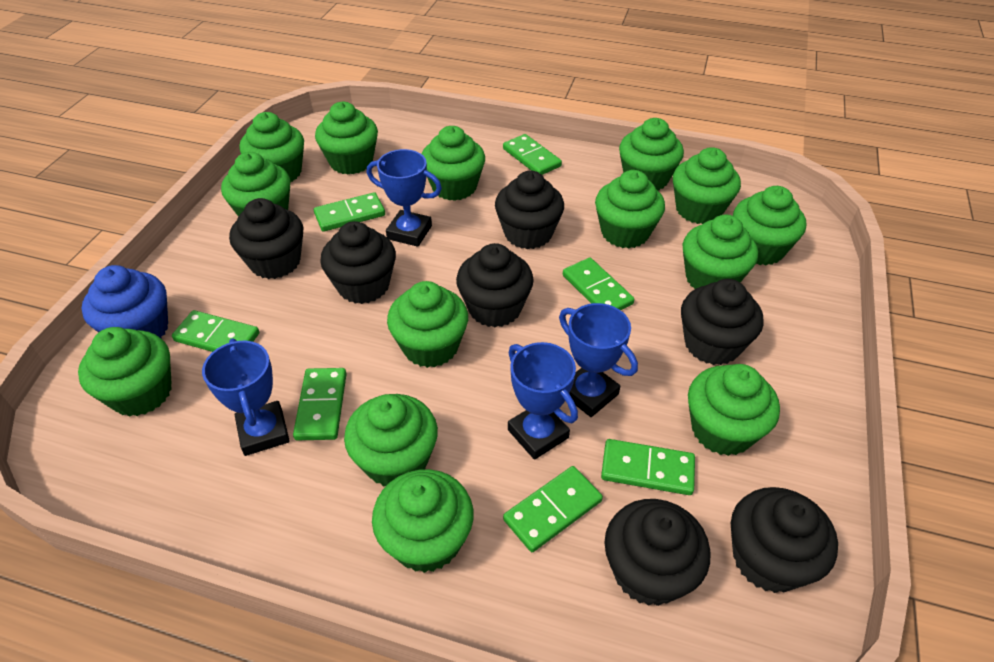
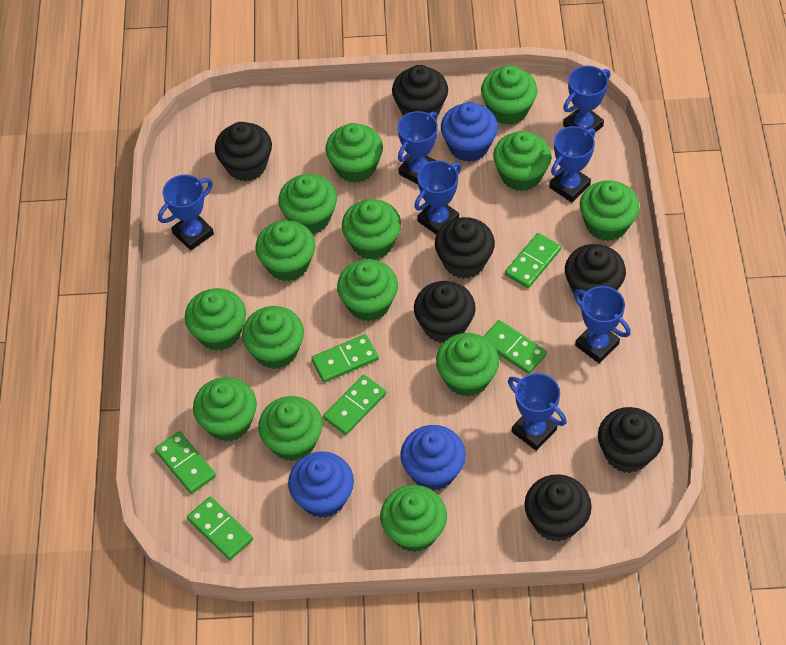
blue cupcake: [81,265,168,338] = 1 -> [288,451,354,518] [401,425,466,491] [441,102,498,162] = 3
blue trophy: [202,339,290,456] [367,149,442,247] [508,342,578,460] [559,303,638,417] = 4 -> [158,175,214,251] [398,111,438,184] [414,160,461,235] [508,373,567,451] [549,126,595,203] [563,66,610,133] [574,286,631,363] = 7
green domino: [172,310,259,352] [293,368,347,440] [314,192,385,232] [503,134,562,175] [503,466,603,552] [563,257,634,310] [601,439,695,495] = 7 -> [155,431,216,494] [187,497,253,560] [311,334,379,383] [323,375,386,435] [483,320,547,374] [505,233,561,288] = 6

